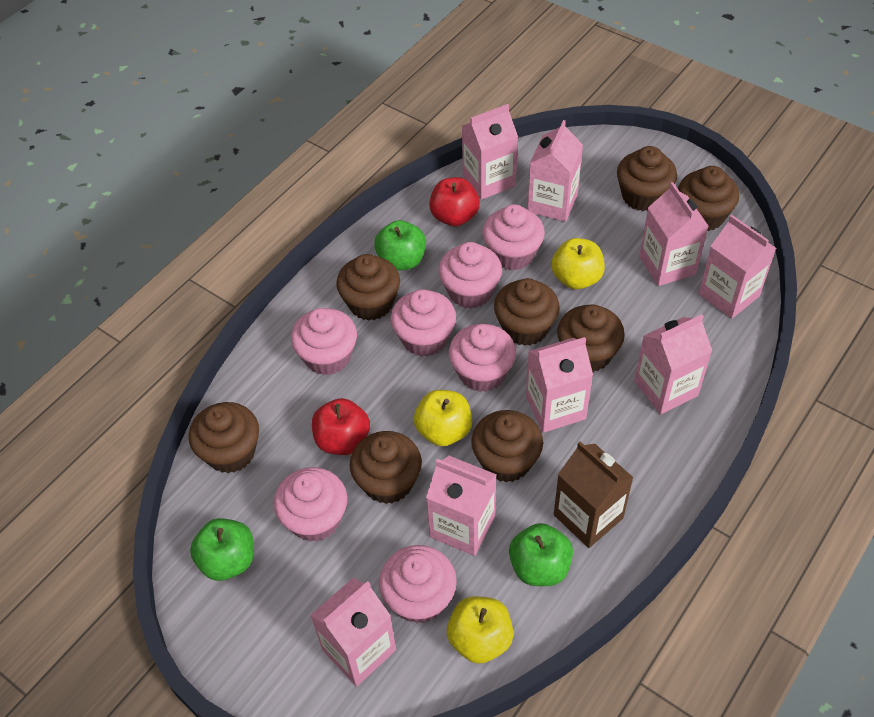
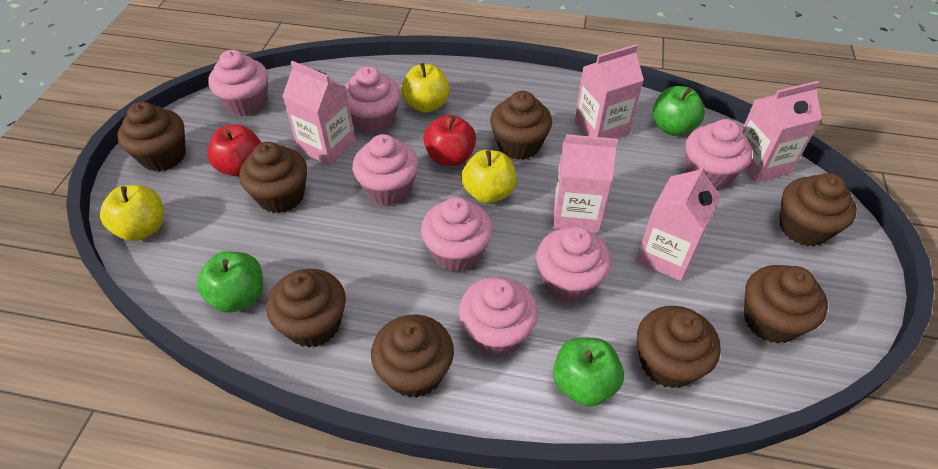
brown carton: [554,441,634,548] = 1 -> none = 0
pink carton: [310,578,396,686] [426,456,497,556] [462,104,518,200] [526,337,593,433] [528,120,583,222] [634,314,712,414] [639,182,709,286] [699,215,776,319] = 8 -> [282,61,356,166] [553,134,618,233] [574,45,644,139] [636,163,721,281] [742,81,822,183] = 5

